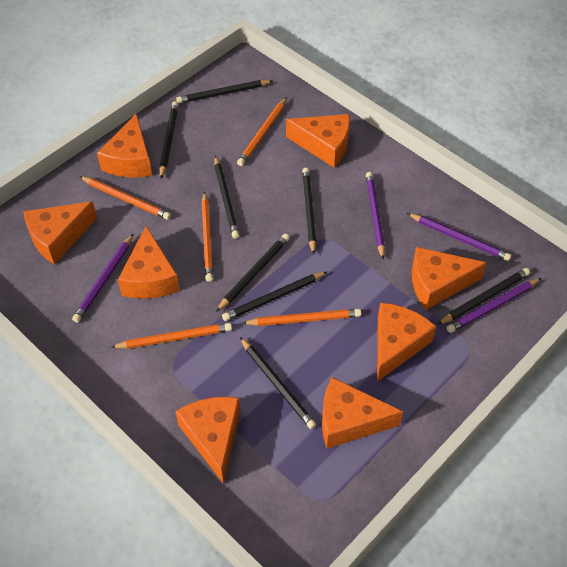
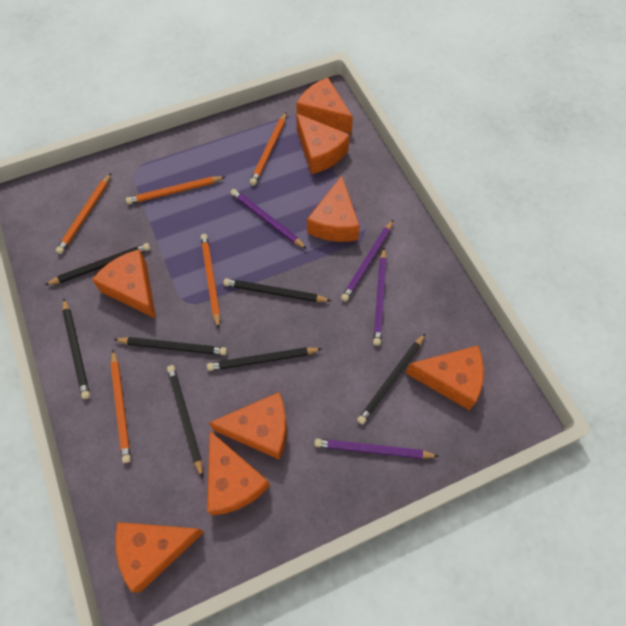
black pencil: [159,101,179,178] [176,80,272,104] [214,156,239,239] [216,234,290,312] [222,272,327,321] [240,337,316,429] [302,168,316,255] [437,268,530,325] = 8 -> [45,243,150,285] [62,299,90,399] [114,337,227,355] [167,365,203,478] [207,347,322,371] [223,278,331,302] [357,333,426,425] = 7

